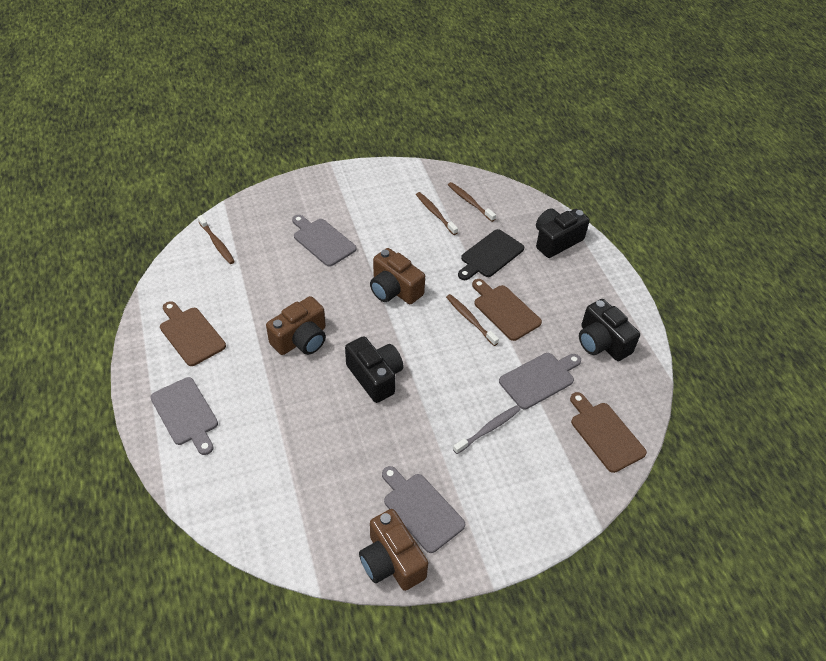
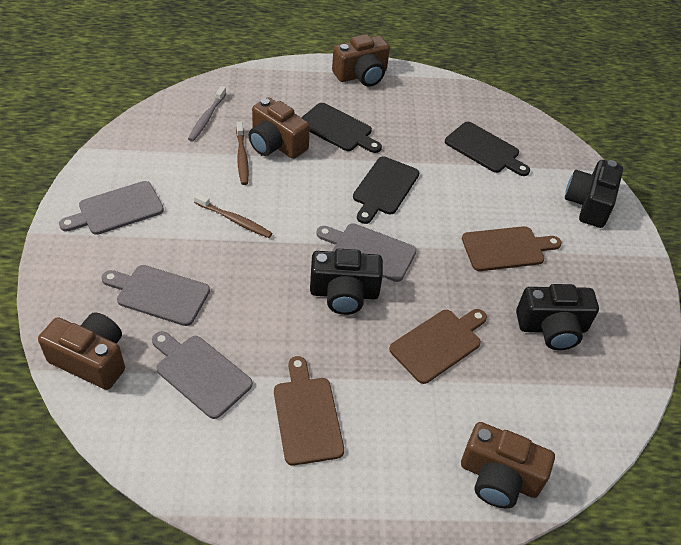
black cutting board: [458,229,524,280] = 1 -> [301,103,382,153] [353,156,419,224] [445,122,530,176] = 3
brown camera: [266,296,326,355] [359,509,428,591] [370,248,425,304] = 3 -> [38,312,125,390] [248,97,310,159] [332,34,390,87] [461,422,555,508] = 4
brown toothbrush: [197,215,235,264] [416,192,458,235] [446,294,499,346] [448,182,496,222] = 4 -> [194,193,272,238] [236,122,249,185] = 2

